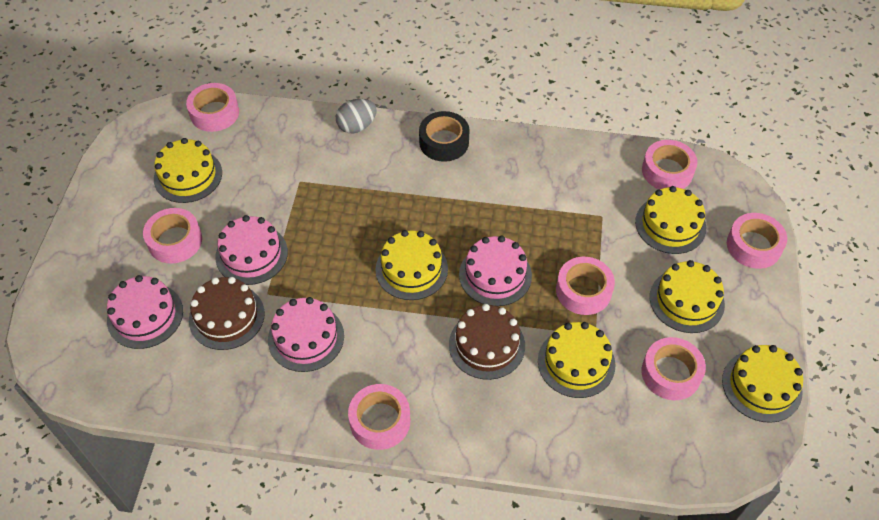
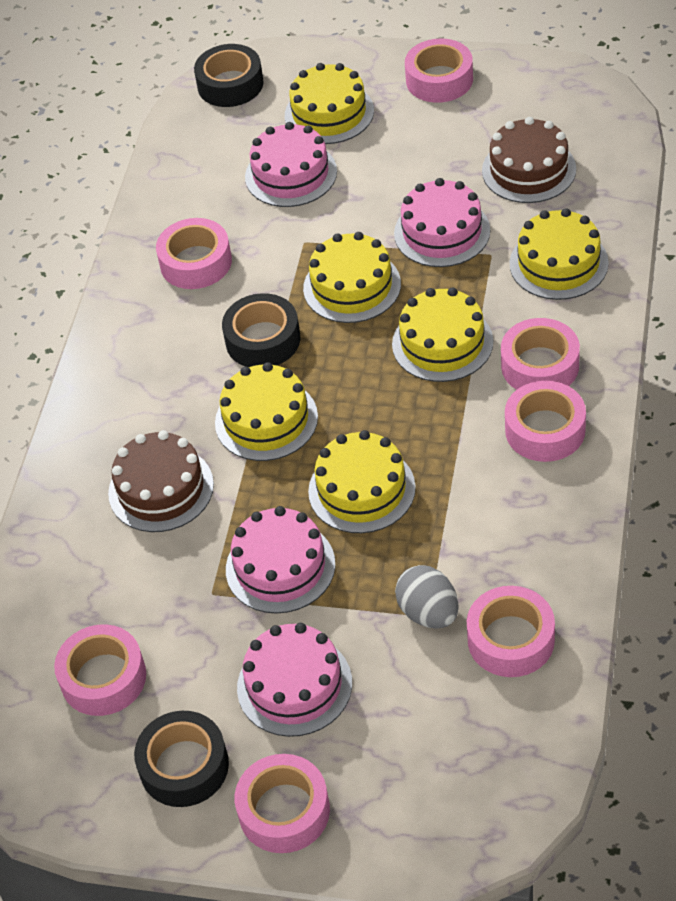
black tape: [419,111,470,162] = 1 -> [134,711,229,807] [194,44,264,107] [222,293,300,367] = 3

